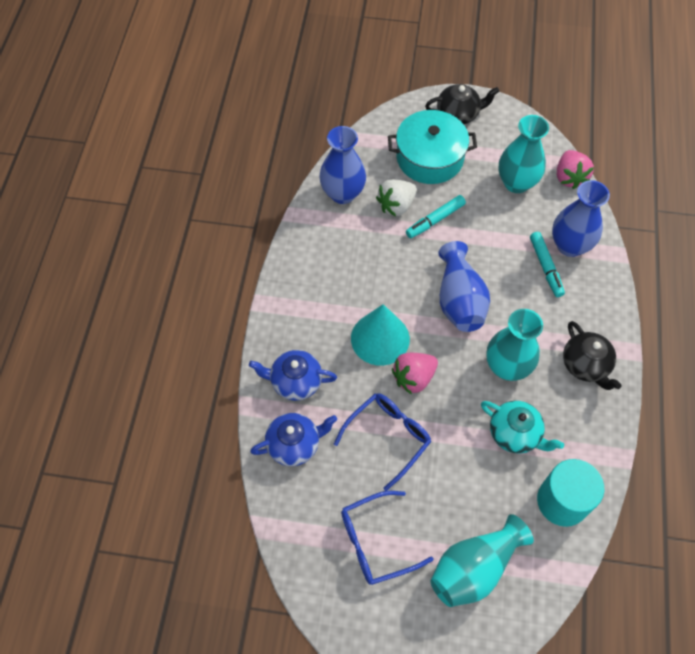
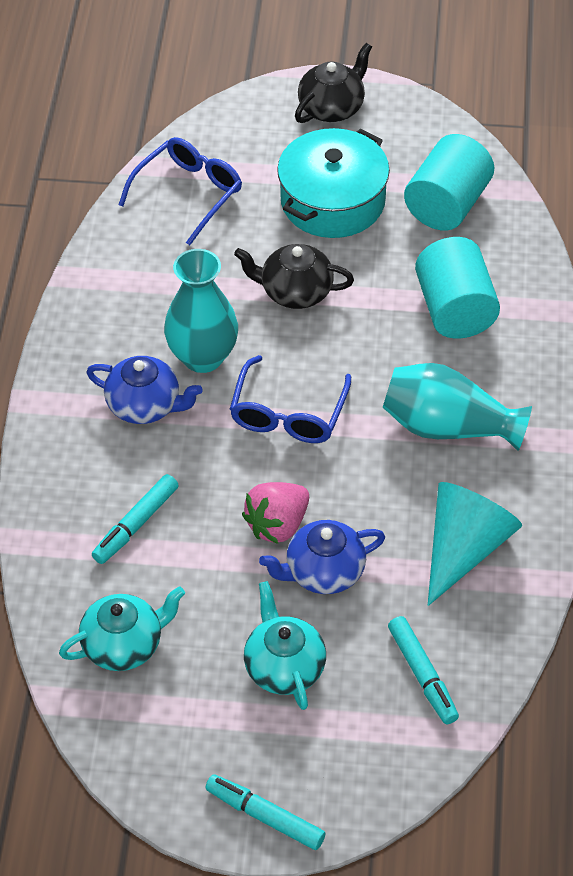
blue vase: [319,126,366,204] [438,241,490,332] [552,180,610,257] = 3 -> none = 0
pink strawberry: [392,353,438,395] [557,150,594,189] = 2 -> [242,482,309,544] = 1
turquoise cylinder: [537,459,604,527] = 1 -> [404,134,494,231] [415,237,500,339] = 2
turquoise marker: [406,195,466,238] [530,232,565,297] = 2 -> [92,474,179,564] [205,774,326,850] [388,616,459,724] = 3
turquoise teapot: [481,401,564,454] = 1 -> [59,586,185,671] [244,581,326,710] = 2
turquoise vase: [431,514,534,607] [486,309,543,381] [498,115,549,193] = 3 -> [164,249,238,373] [383,363,532,451] = 2
white strawberry: [376,179,417,216] = 1 -> none = 0

